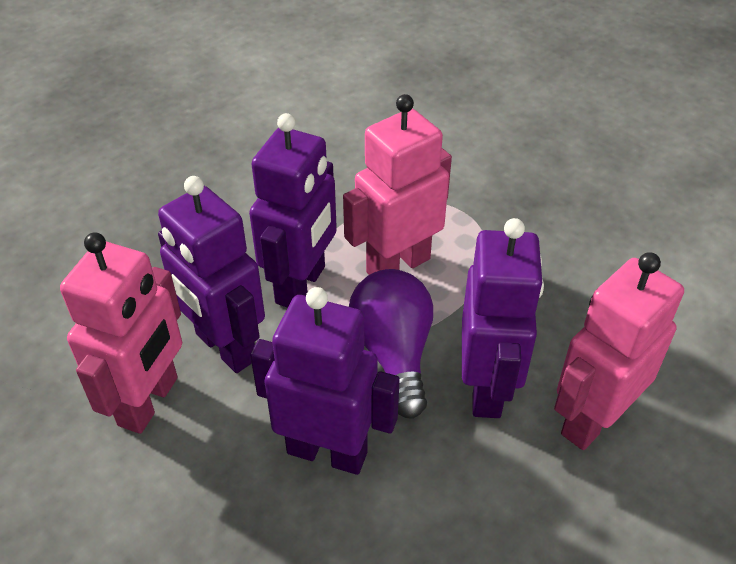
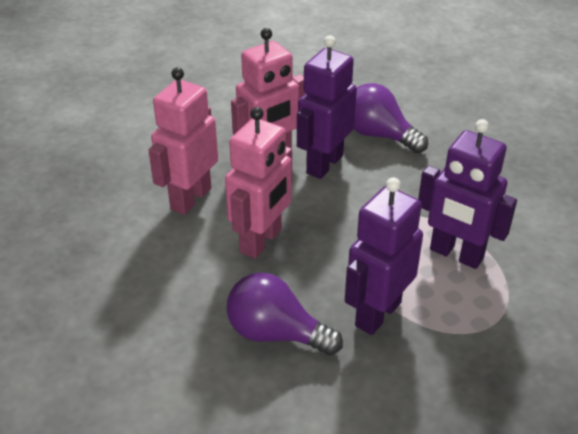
purple light bulb: [349,269,433,419] = 1 -> [227,272,343,355] [354,83,428,153] = 2
purple robot: [158,176,265,373] [249,113,337,308] [250,287,400,475] [462,218,544,418] = 4 -> [297,35,357,179] [345,177,423,335] [418,119,517,269] = 3

